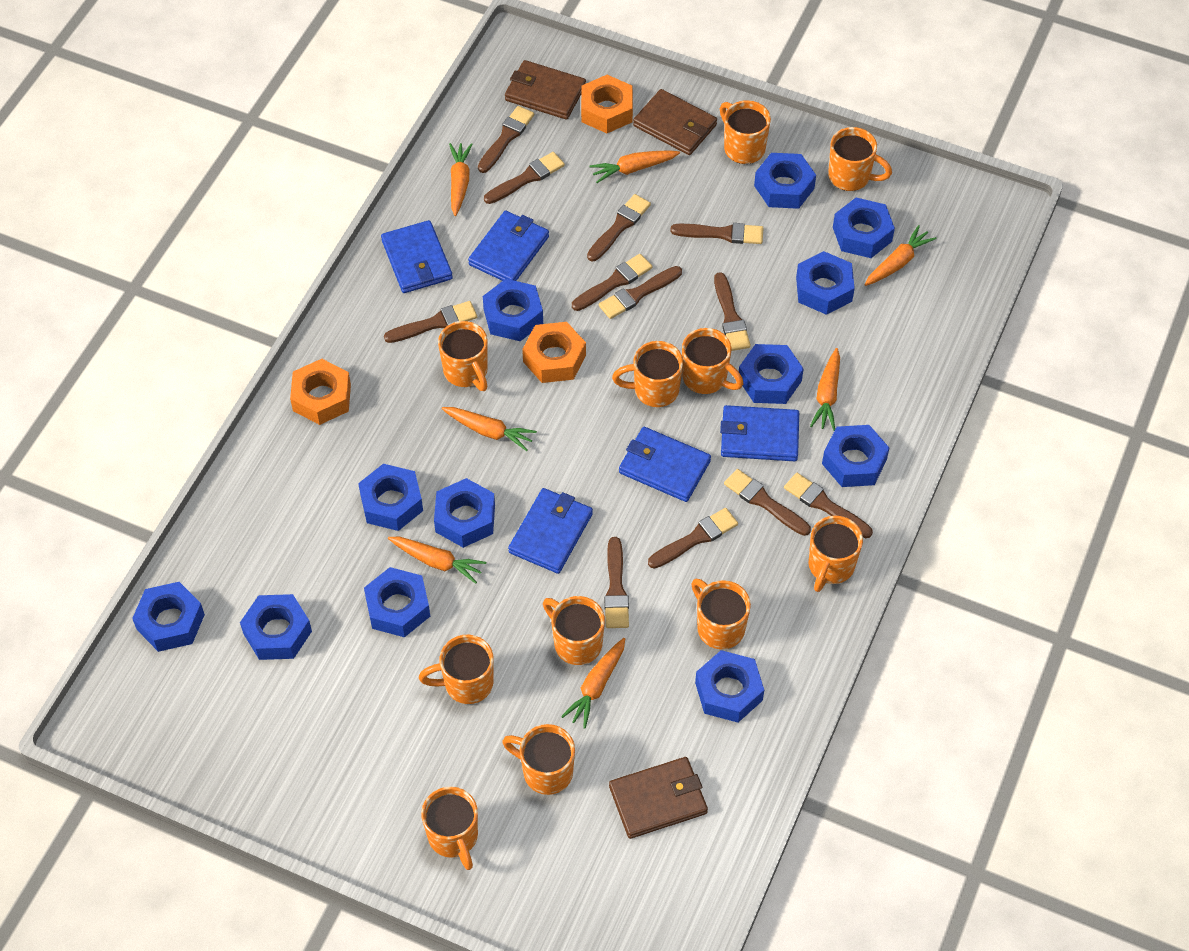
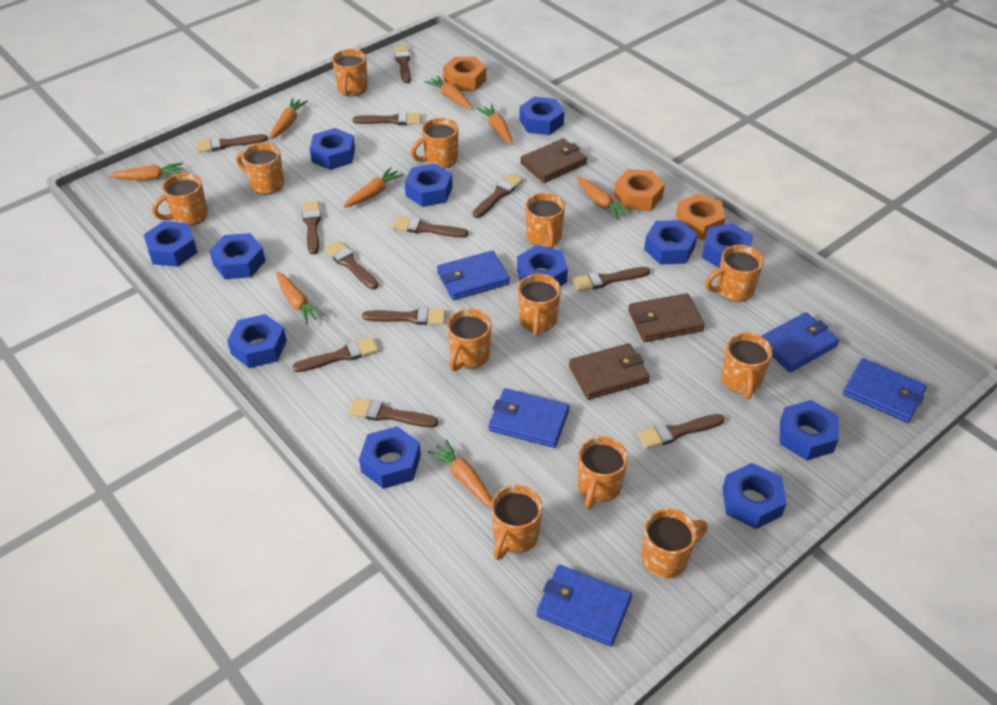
orange carrot: [388,537,486,584] [442,407,537,451] [449,143,473,216] [561,638,625,729] [589,150,680,183] [810,348,840,431] [864,225,937,286] = 7 -> [108,163,183,180] [270,98,308,139] [276,272,325,324] [343,167,404,208] [425,75,473,109] [428,439,492,507] [476,104,512,145] [576,177,632,220] = 8
orange mug: [419,635,494,704] [421,786,478,870] [438,321,488,391] [502,724,575,795] [543,596,605,665] [612,341,683,407] [682,328,743,394] [691,579,751,649] [720,100,771,164] [808,516,863,592] [828,127,892,191] = 11 -> [152,173,208,226] [236,143,284,195] [332,49,368,96] [411,118,458,169] [447,309,491,371] [491,485,543,560] [518,274,561,336] [525,193,565,248] [578,436,628,509] [641,509,708,579] [705,245,764,302] [722,333,773,399] = 12

